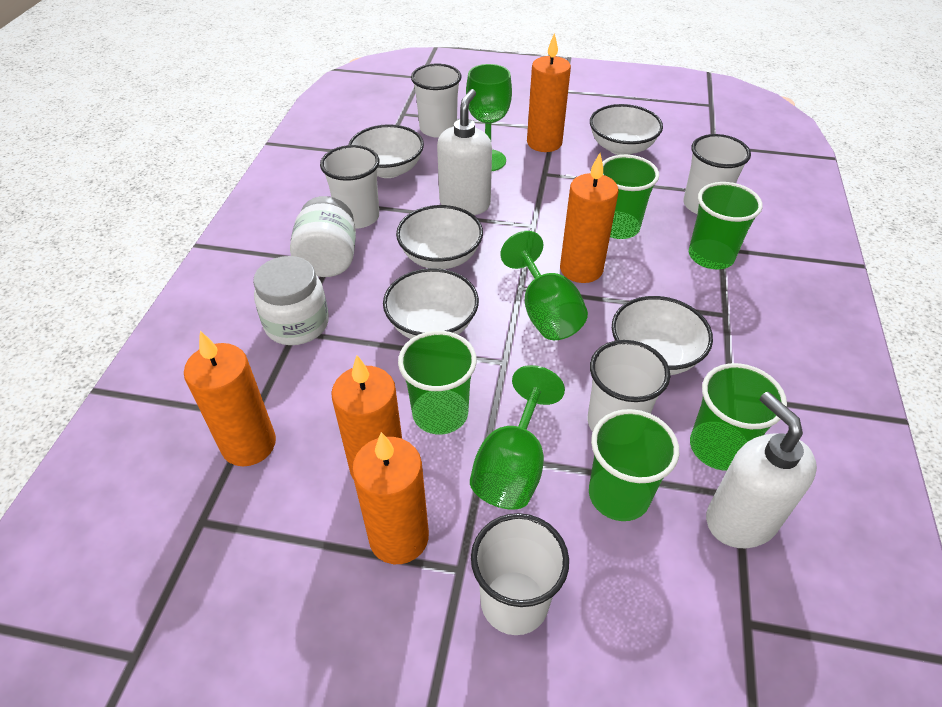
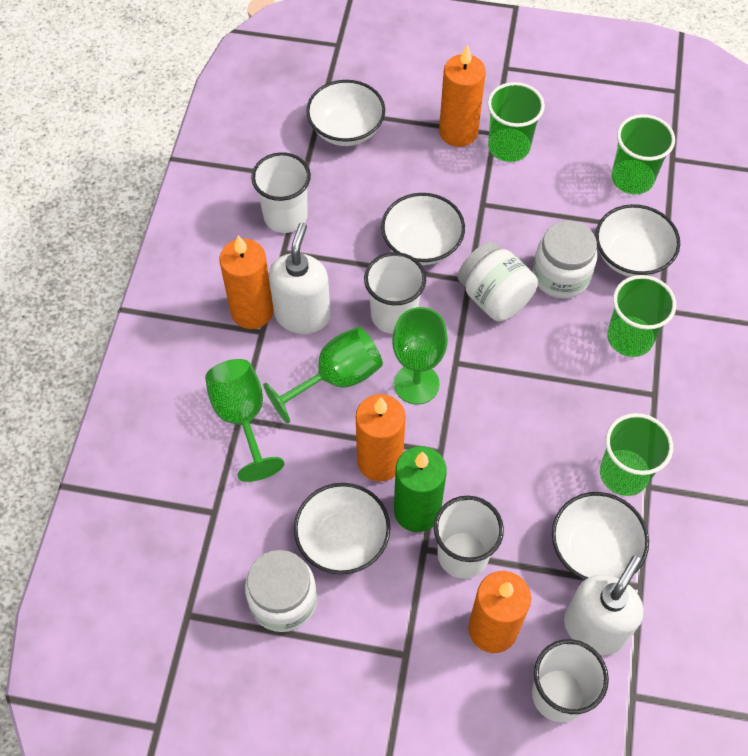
green candle: none = 0 -> [394,446,447,532] = 1
green cup: [398,331,477,434] [589,409,679,521] [602,155,659,239] [689,182,763,269] [690,363,787,471] = 5 -> [487,82,545,162] [600,413,673,496] [607,275,676,357] [611,114,675,195] = 4
orange candle: [184,331,276,467] [331,355,402,480] [352,432,429,564] [527,33,571,152] [560,153,619,283] = 5 -> [219,235,274,329] [356,394,406,482] [439,44,486,147] [468,571,531,653] = 4
white cup: [320,145,379,228] [411,64,462,138] [471,513,569,635] [588,340,670,432] [683,134,751,214] = 5 -> [251,152,311,233] [364,252,426,334] [434,496,504,579] [532,639,609,722] = 4
white jar: [253,256,329,345] [290,196,356,277] = 2 -> [245,550,317,632] [458,242,538,321] [533,221,597,299] = 3

